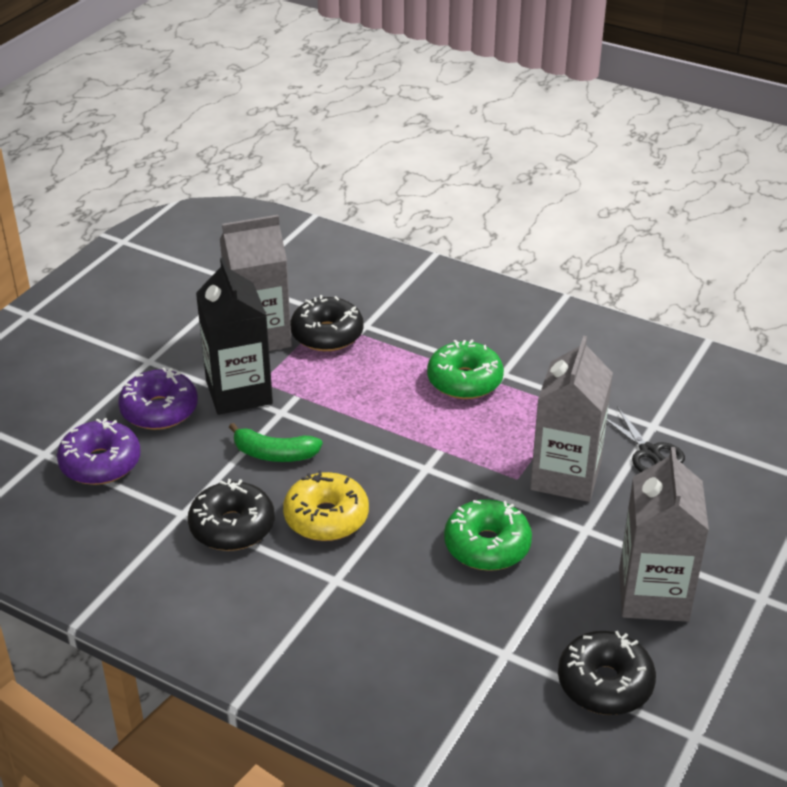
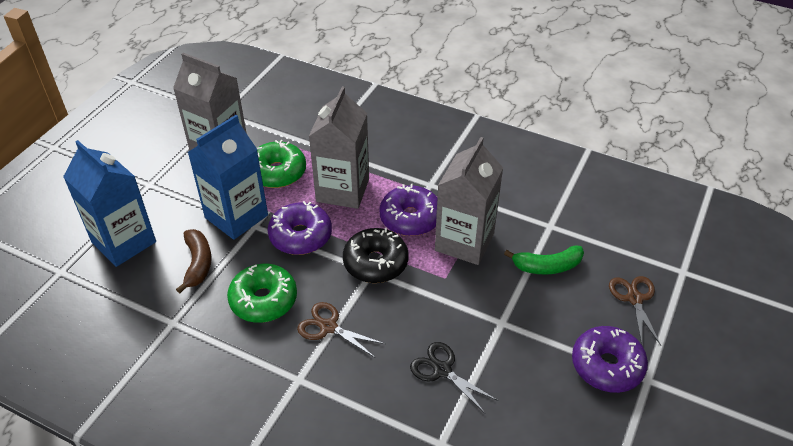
black carton: [196,257,273,415] = 1 -> none = 0
black donut: [188,479,275,551] [290,295,364,351] [558,631,656,715] = 3 -> [343,228,409,283] = 1
blue carton: none = 0 -> [63,140,156,267] [188,115,268,240] = 2
brown banana: none = 0 -> [176,229,212,293] = 1
brown scissors: none = 0 -> [297,302,385,357] [609,276,661,345] = 2
purple donut: [57,418,141,485] [118,368,198,430] = 2 -> [268,201,332,255] [380,184,437,236] [572,326,648,393] = 3
yellow donut: [283,470,369,541] = 1 -> none = 0

